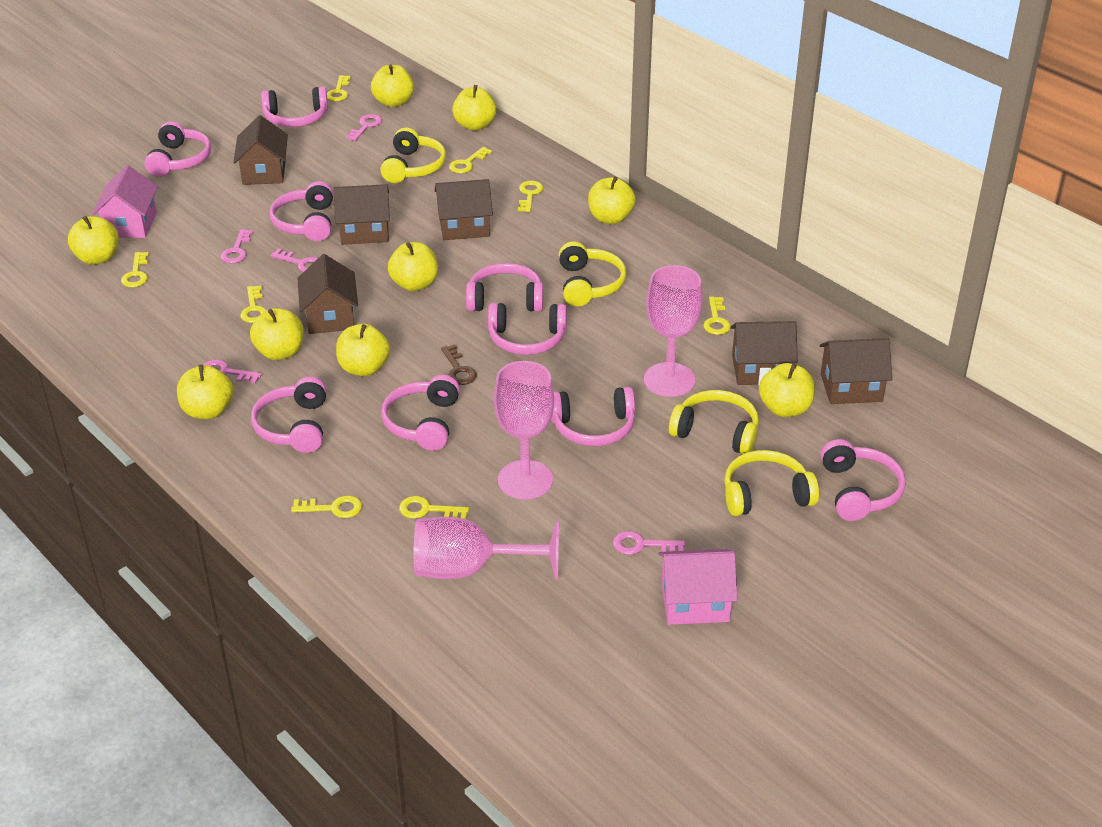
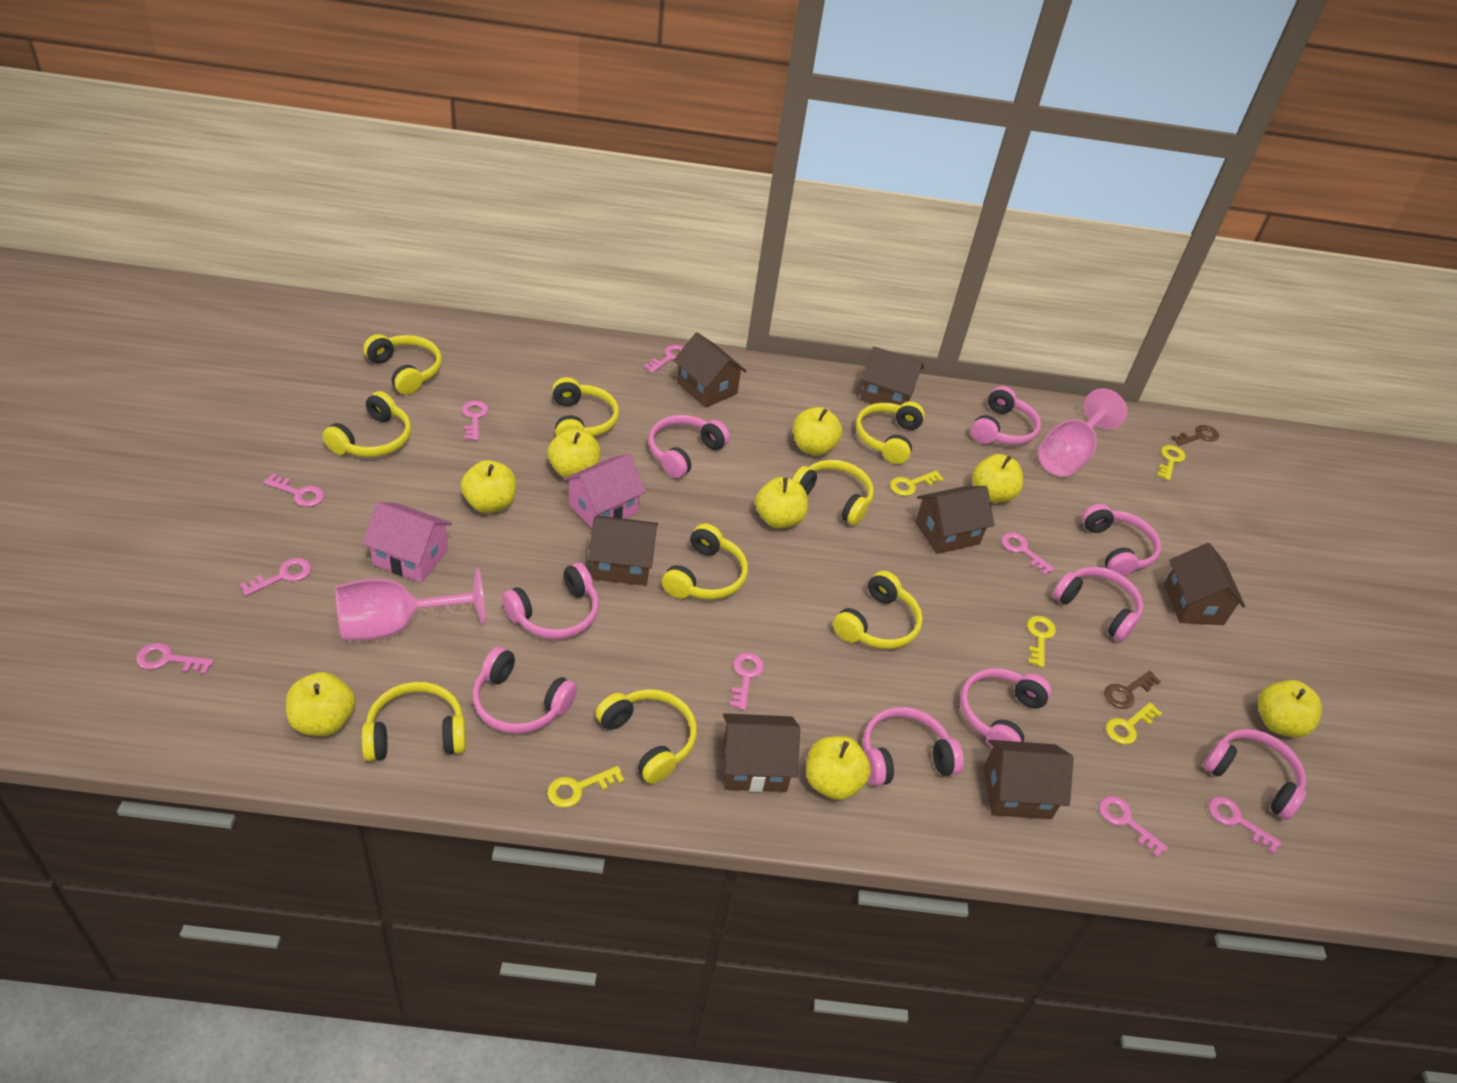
brown house: [233,115,288,185] [298,254,358,334] [333,184,390,245] [435,179,493,240] [730,321,798,385] [820,338,892,404] = 6 -> [588,516,658,586] [673,332,747,408] [723,713,800,792] [860,346,924,405] [915,486,995,554] [983,740,1074,819] [1164,543,1245,625] = 7
brown key: [441,345,477,385] = 1 -> [1104,671,1161,709] [1171,425,1219,446] = 2
pink goblet: [413,517,559,580] [494,361,554,500] [644,265,703,397] = 3 -> [335,568,485,640] [1038,388,1127,477] = 2
pink key: [203,360,262,384] [220,229,253,263] [271,248,318,272] [345,114,382,141] [613,531,685,555] = 5 -> [136,643,214,674] [239,558,311,596] [263,473,324,507] [462,400,489,441] [643,345,684,373] [729,653,764,710] [1001,532,1055,576] [1099,796,1168,858] [1209,797,1282,854] = 9
yellow apple: [68,216,119,265] [177,365,233,419] [250,308,304,360] [336,324,390,376] [371,64,414,107] [388,242,438,291] [452,85,497,131] [588,176,636,224] [759,363,815,417] = 9 -> [286,672,355,736] [461,460,516,513] [548,429,600,478] [755,477,808,528] [793,407,842,455] [806,736,871,800] [972,454,1023,503] [1258,680,1322,737] = 8
yellow headphones: [380,128,446,183] [559,241,626,306] [669,390,759,454] [724,450,819,516] = 4 -> [323,391,411,457] [362,682,466,761] [363,334,442,395] [552,377,619,437] [596,689,697,784] [662,523,748,599] [792,460,874,525] [833,571,923,649] [856,401,925,464] = 9
yellow key: [121,252,149,287] [240,286,267,323] [291,495,362,518] [327,75,351,101] [399,496,469,519] [449,147,492,173] [518,181,543,212] [703,297,731,335] = 8 -> [547,766,624,808] [890,471,944,496] [1027,616,1056,667] [1106,702,1162,745] [1157,445,1186,481] = 5

